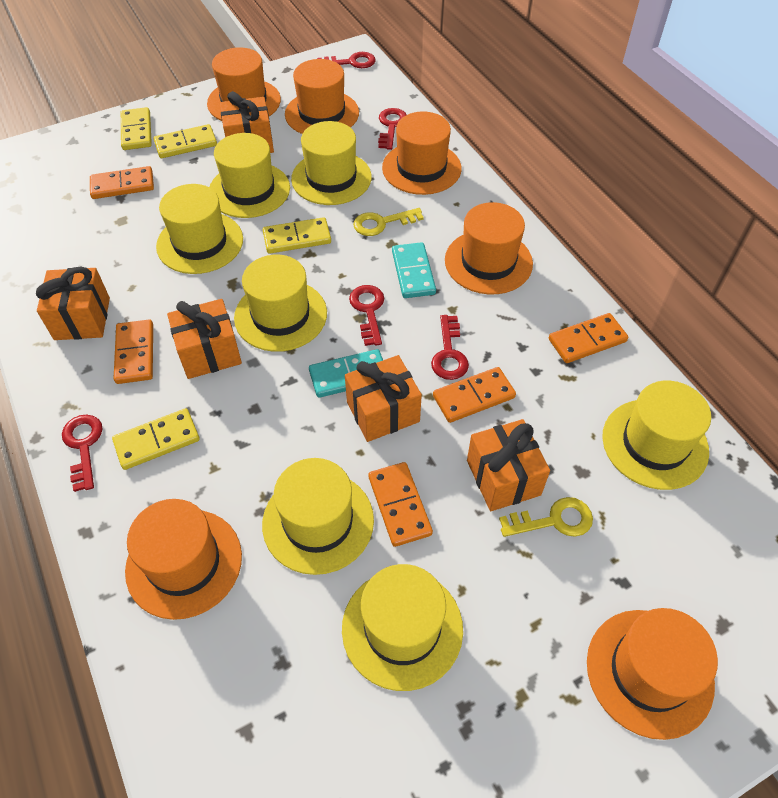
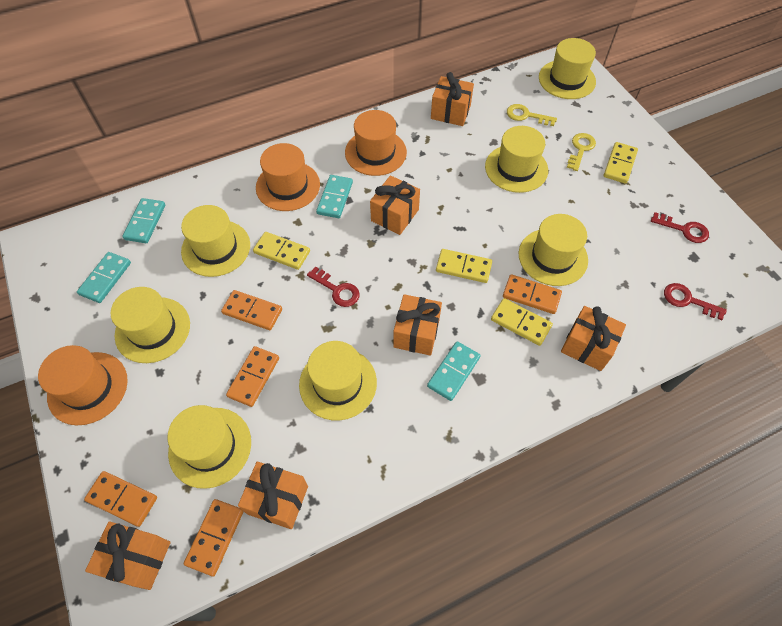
orange gift: [36,267,110,340] [167,299,242,379] [220,91,274,153] [345,355,422,442] [467,419,550,511] = 5 -> [85,521,171,590] [238,462,308,529] [370,175,420,235] [393,294,442,356] [431,72,474,126] [561,306,626,371] = 6
orange hat: [125,499,242,620] [207,47,281,121] [285,59,359,134] [382,111,462,195] [445,202,533,294] [587,608,718,740] = 6 -> [38,345,128,425] [256,143,320,211] [345,110,407,176] = 3
red key: [62,415,103,492] [317,52,376,68] [349,285,384,346] [378,108,406,150] [431,315,469,380] = 5 -> [307,267,360,307] [651,212,709,243] [664,283,727,320] = 3
turquoise domino: [309,349,383,398] [392,242,436,298] = 2 -> [77,252,131,303] [122,198,165,243] [316,175,353,218] [427,341,481,401] = 4

